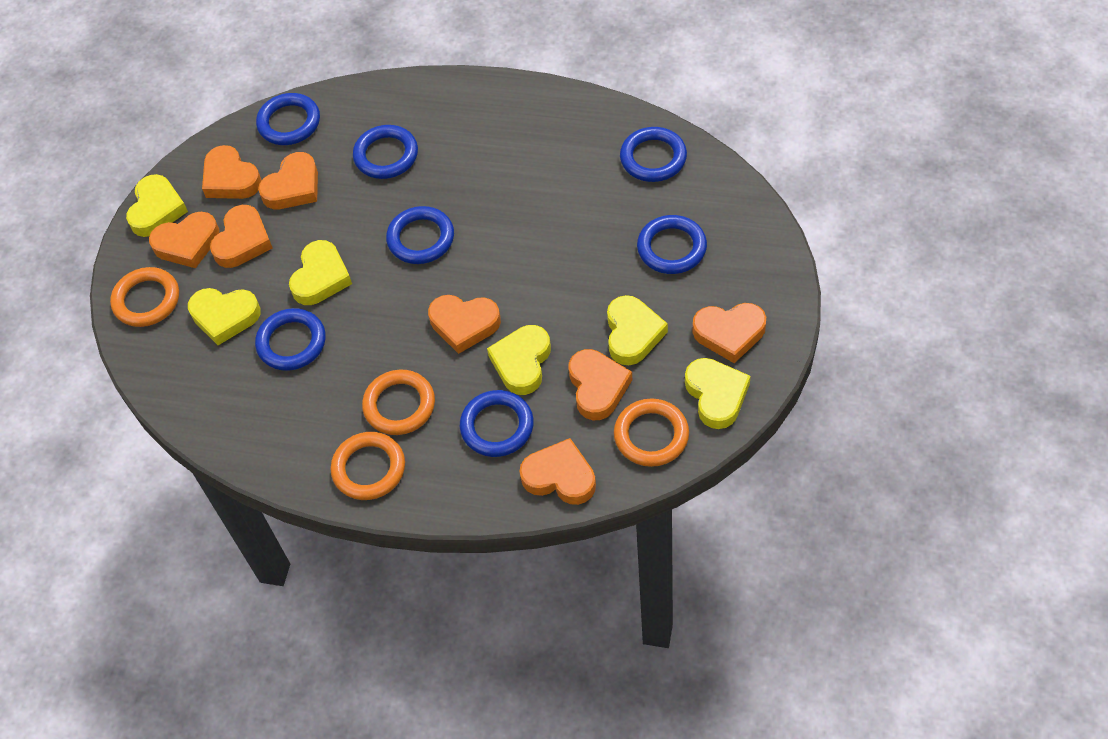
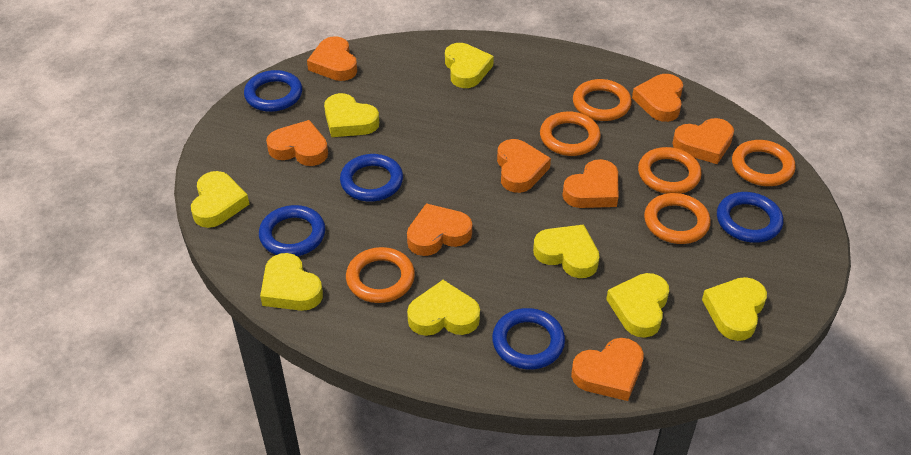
blue ring: [255,308,326,371] [256,93,320,145] [353,125,418,179] [386,206,454,264] [460,390,534,457] [620,127,687,182] [637,215,707,274] = 7 -> [244,70,302,112] [259,205,325,256] [340,154,403,202] [492,308,565,369] [717,192,783,243] = 5
orange ring: [110,267,179,327] [331,432,405,500] [362,370,435,435] [614,398,689,467] = 4 -> [346,247,415,303] [540,111,601,156] [573,79,632,121] [638,147,702,194] [644,193,711,244] [732,140,796,186] = 6
yellow heart: [126,174,188,237] [188,288,261,345] [289,240,352,305] [487,325,551,395] [607,295,668,365] [685,358,750,429] = 6 -> [191,171,249,228] [260,253,323,311] [324,93,379,137] [407,280,480,336] [445,43,494,88] [533,225,600,278] [606,273,669,338] [702,277,767,341] = 8

